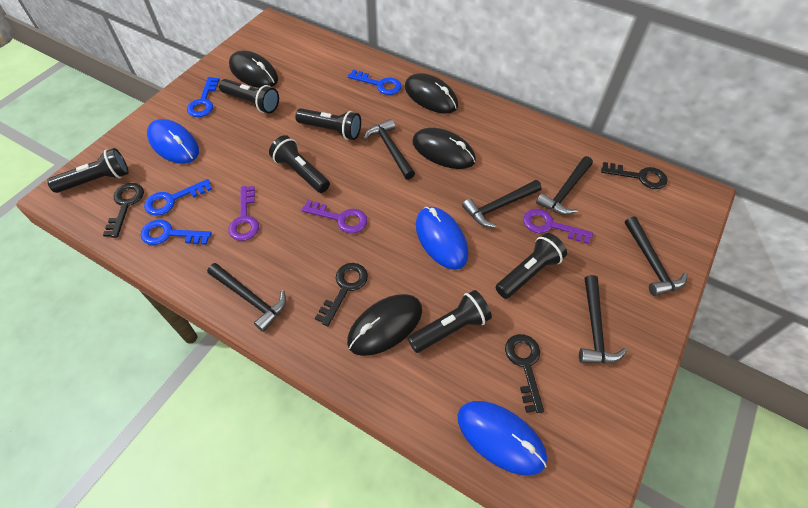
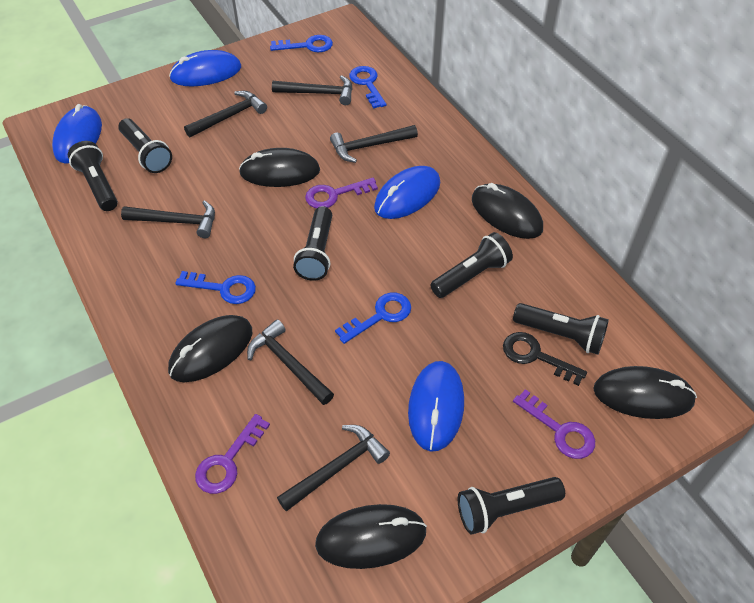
black key: [103,183,144,238] [315,263,368,326] [505,334,544,413] [601,162,668,189] = 4 -> [503,332,587,386] = 1
black mouse: [229,50,278,88] [347,294,422,356] [405,73,458,114] [412,128,476,169] = 4 -> [168,315,252,382] [239,148,320,187] [315,504,427,569] [472,183,543,239] [593,366,697,419] = 5
blue mouse: [147,119,199,164] [416,207,468,270] [457,401,547,475] = 3 -> [52,104,102,164] [169,50,241,86] [374,166,440,219] [408,361,464,452] = 4

